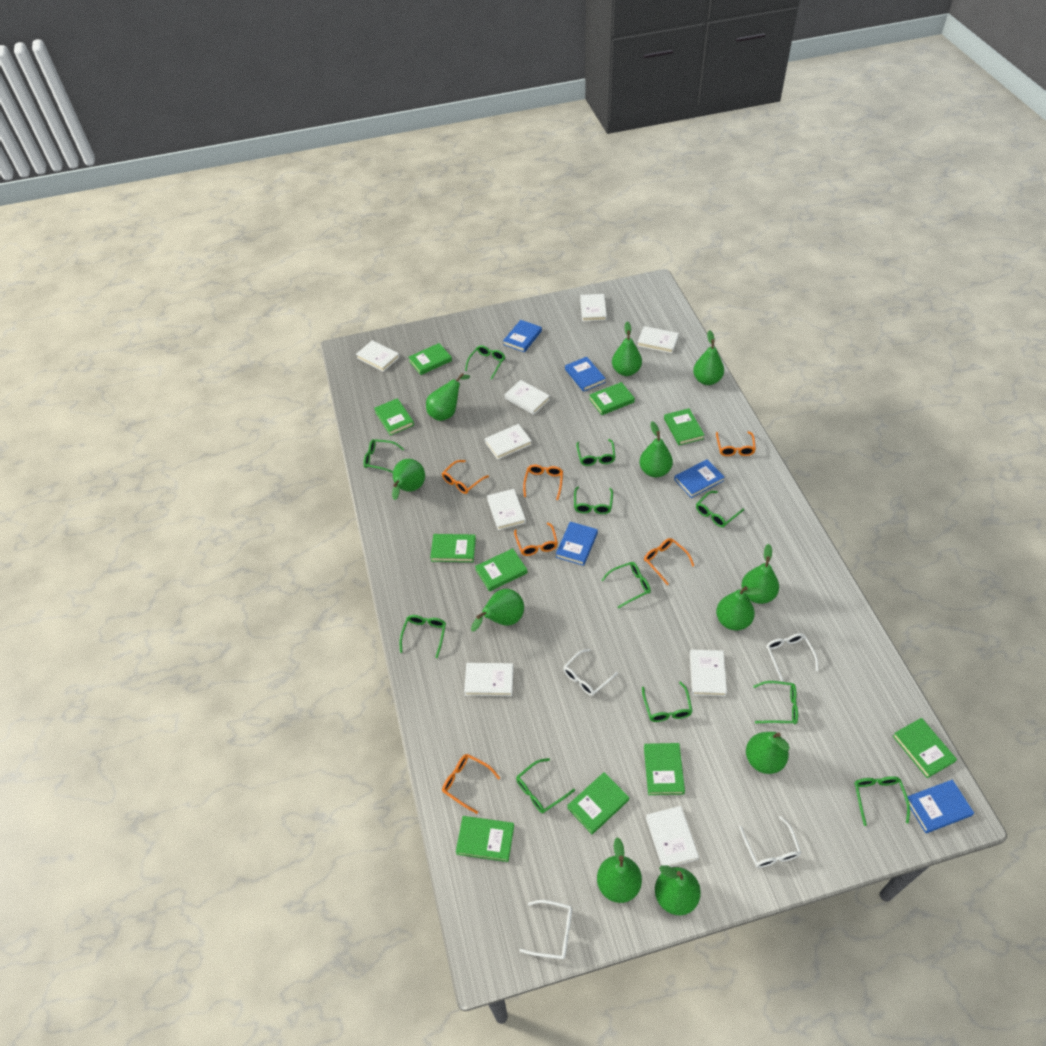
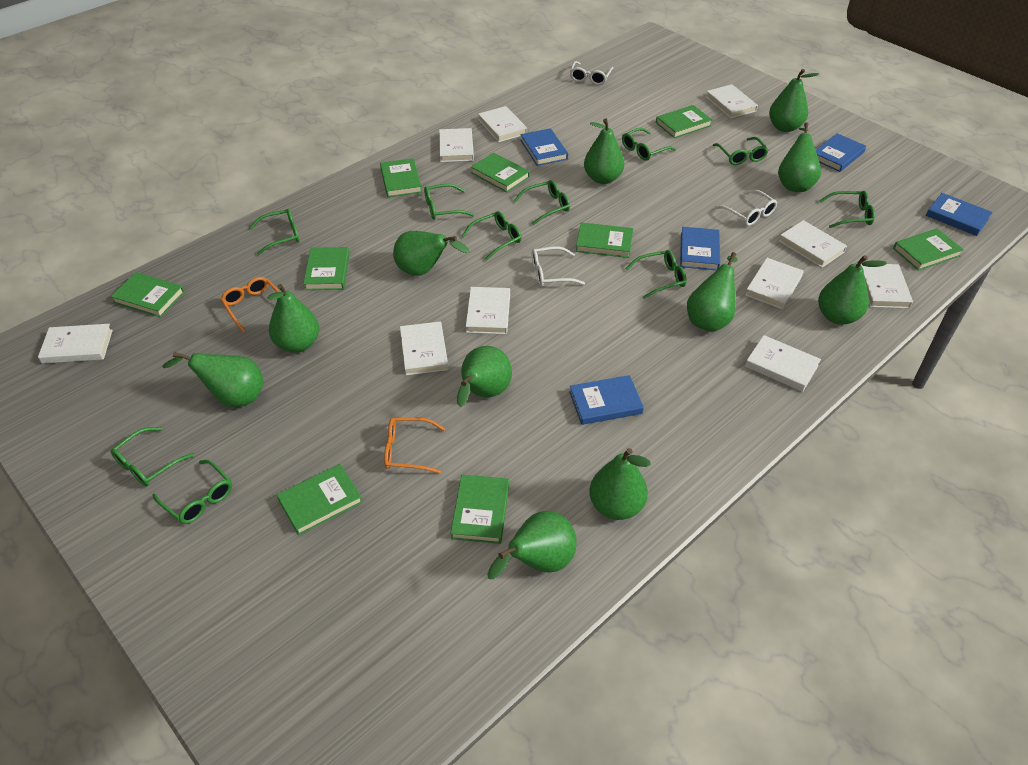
green book: [374,398,414,436] [408,343,452,375] [430,534,476,562] [456,816,514,862] [475,548,527,592] [567,772,629,834] [589,382,635,415] [644,743,685,795] [664,408,705,445] [893,718,957,778] = 10 -> [111,272,185,317] [277,464,363,535] [303,247,350,290] [380,158,422,197] [451,475,509,544] [471,153,530,192] [576,222,633,258] [656,105,712,138] [893,228,964,271] = 9
green glasses: [363,439,404,473] [399,615,446,658] [465,345,505,379] [516,758,575,813] [574,486,613,514] [576,439,616,466] [601,562,651,608] [642,682,693,722] [696,491,744,527] [753,681,798,724] [854,776,910,826] = 11 -> [111,427,194,486] [152,460,232,524] [249,209,300,255] [424,184,474,220] [461,211,522,261] [514,180,570,225] [622,128,676,161] [625,250,687,299] [713,137,769,165] [819,191,875,228] = 10
orange glasses: [442,460,489,494] [442,754,500,814] [514,523,558,556] [523,465,563,500] [644,538,694,585] [716,431,756,456] = 6 -> [220,277,280,333] [384,417,445,474] = 2
white book: [356,340,400,372] [464,663,513,696] [485,424,532,460] [487,489,526,530] [504,380,550,415] [580,294,607,322] [637,326,679,353] [646,806,699,867] [690,650,727,697] = 9 -> [38,324,113,364] [400,321,448,375] [439,128,474,162] [466,287,510,334] [478,106,527,142] [706,84,758,118] [745,258,804,309] [745,335,821,392] [779,220,847,268] [861,264,913,308] = 10
white glasses: [519,900,572,959] [563,649,618,696] [739,816,801,868] [766,633,818,681] = 4 -> [532,246,585,287] [570,61,613,85] [715,189,777,226] = 3

